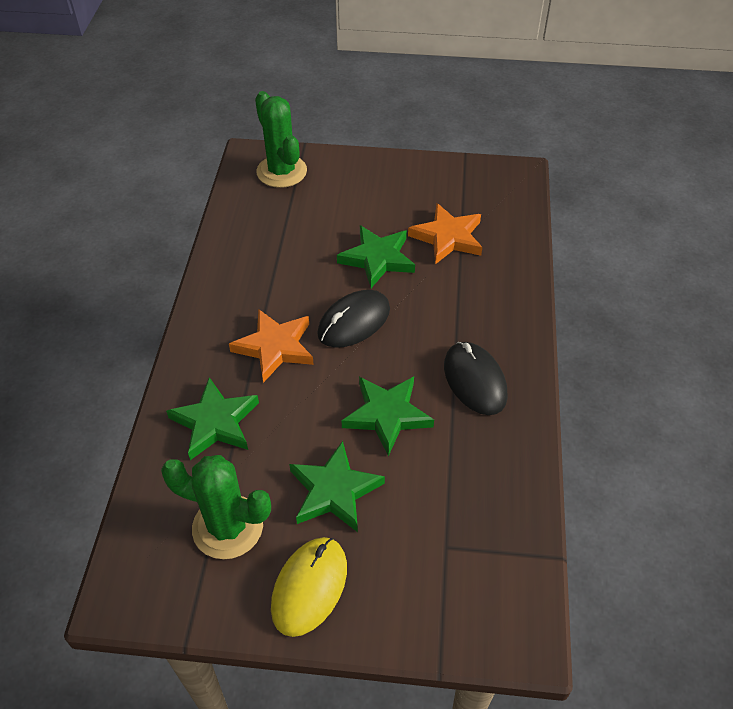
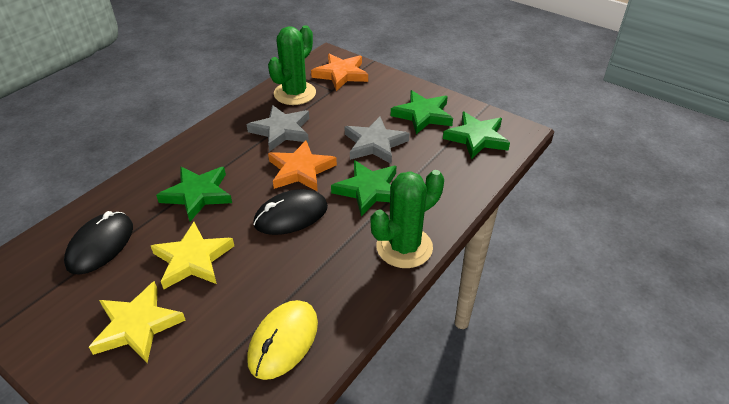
grey star: none = 0 -> [247,105,309,152] [345,117,410,164] = 2
yellow star: none = 0 -> [89,281,186,363] [151,222,234,289] = 2

